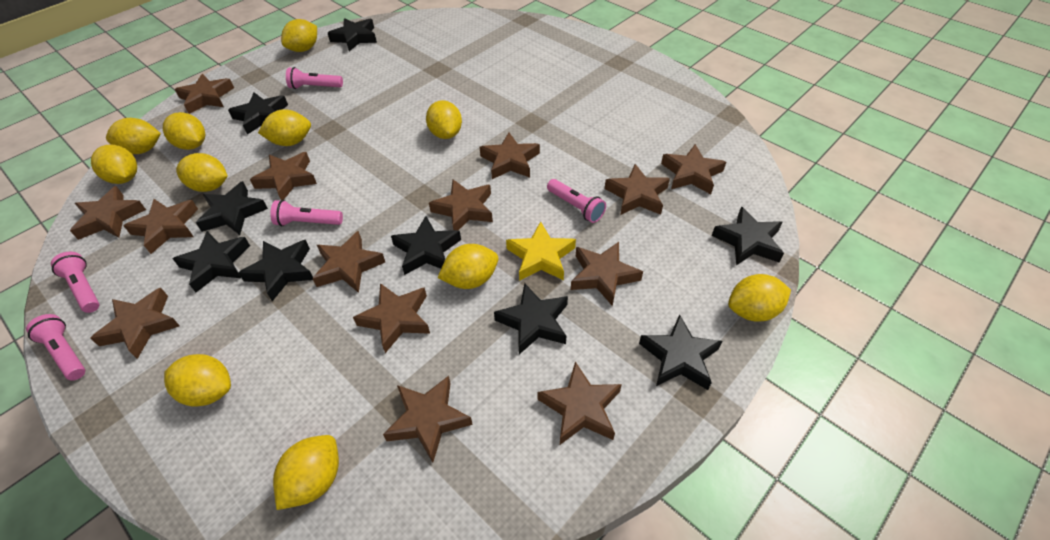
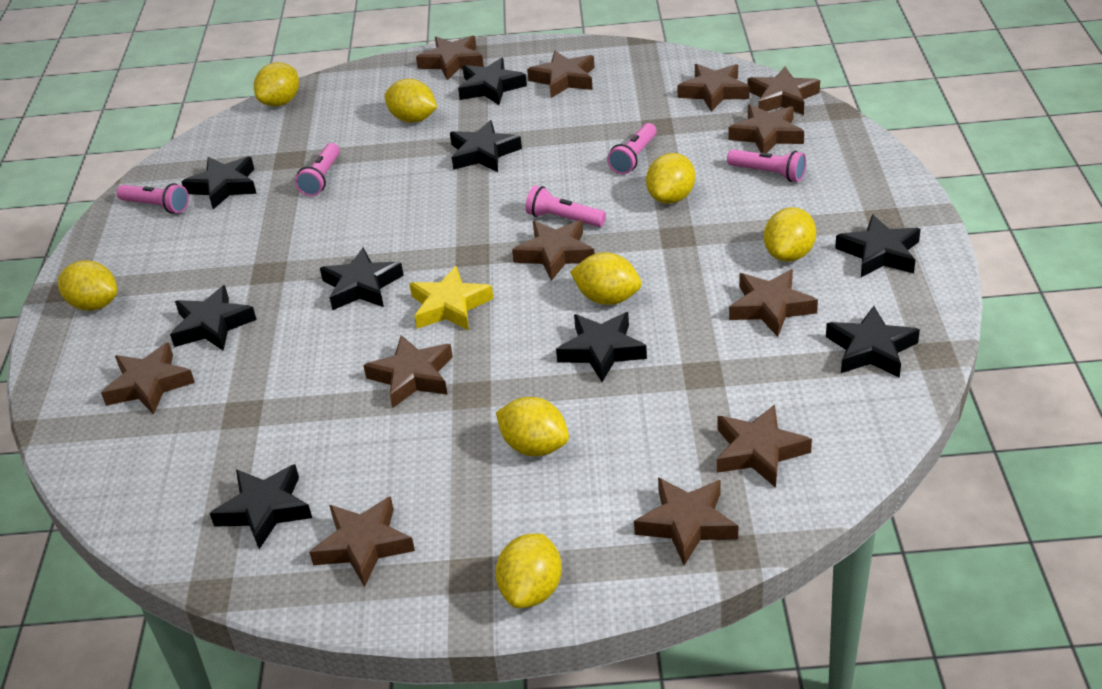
brown star: [70,186,146,240] [90,288,180,359] [124,199,198,254] [175,74,234,114] [250,152,317,200] [312,231,385,293] [353,283,430,353] [383,376,473,463] [429,180,493,230] [480,133,540,179] [538,361,622,445] [571,242,643,306] [605,164,670,215] [661,144,726,194] = 14 -> [101,342,195,415] [309,496,415,587] [363,335,453,408] [416,36,484,80] [512,220,594,281] [527,51,594,98] [634,478,738,565] [677,64,750,112] [717,404,812,488] [728,104,804,153] [729,269,818,337] [747,67,820,115] = 12
yellow lemon: [91,144,137,184] [106,118,161,154] [163,112,205,150] [164,354,231,407] [176,153,228,192] [258,109,311,146] [273,435,339,510] [281,19,317,52] [426,100,462,139] [438,244,498,289] [728,274,791,322] = 11 -> [58,260,117,311] [254,62,299,107] [385,79,437,123] [496,397,569,456] [496,533,562,608] [570,252,642,305] [646,153,695,204] [764,207,816,262] = 8

